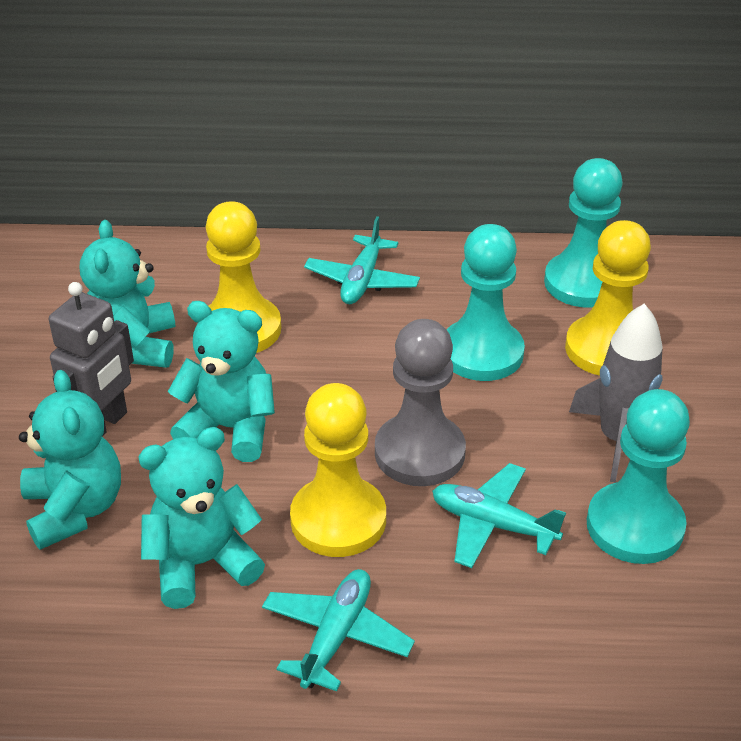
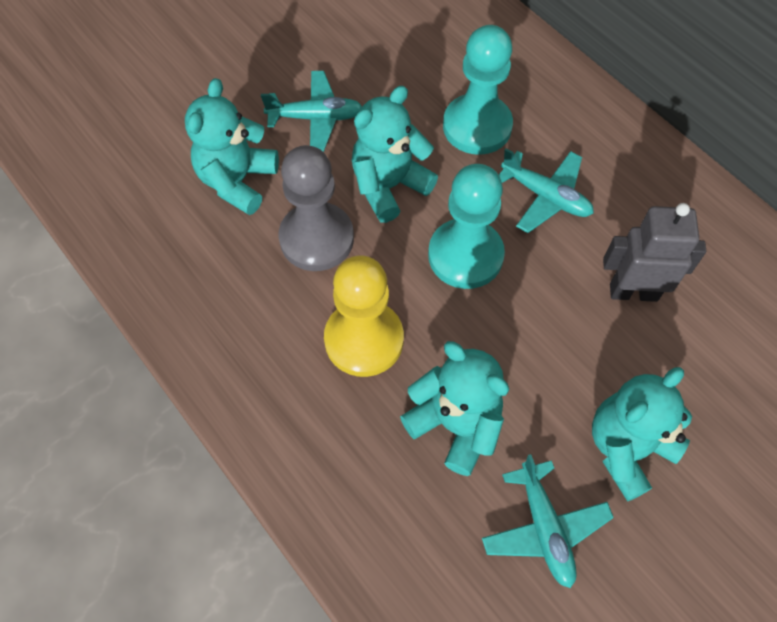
grey rocket: [569,304,663,483] = 1 -> none = 0
turquoise pawn: [446,224,525,381] [544,158,623,307] [587,389,690,564] = 3 -> [428,164,505,289] [443,25,513,155] = 2
yellow pawn: [206,201,281,353] [290,383,386,557] [565,220,651,376] = 3 -> [324,255,404,377] = 1

